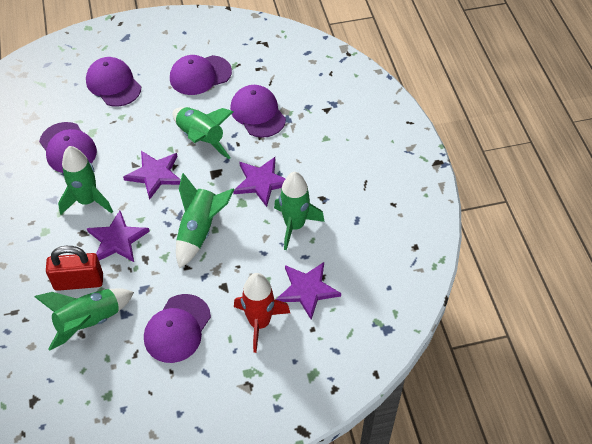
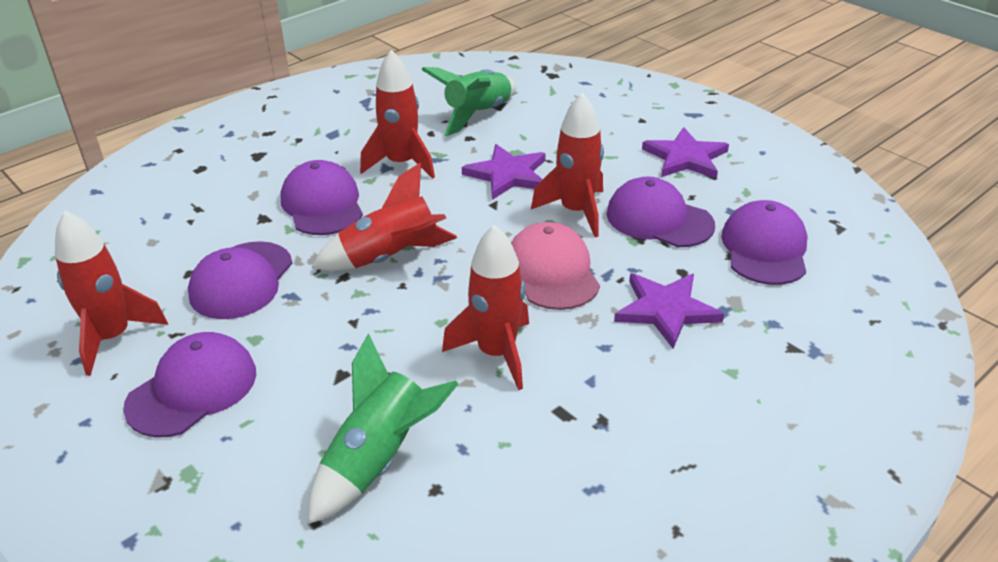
green rocket: [34,288,134,351] [58,146,113,214] [173,107,234,159] [176,173,235,269] [274,172,325,250] = 5 -> [308,334,458,524] [421,67,516,136] = 2
pink cap: none = 0 -> [511,222,600,310] = 1
purple star: [87,211,150,262] [123,151,181,200] [233,157,285,207] [276,262,341,320] = 4 -> [462,144,545,200] [614,273,724,349] [642,127,729,179] = 3
red padlock: [46,246,103,291] = 1 -> none = 0
red rocket: [234,273,290,353] = 1 -> [55,211,168,376] [312,162,457,271] [360,50,435,179] [442,224,529,390] [531,93,604,237] = 5

